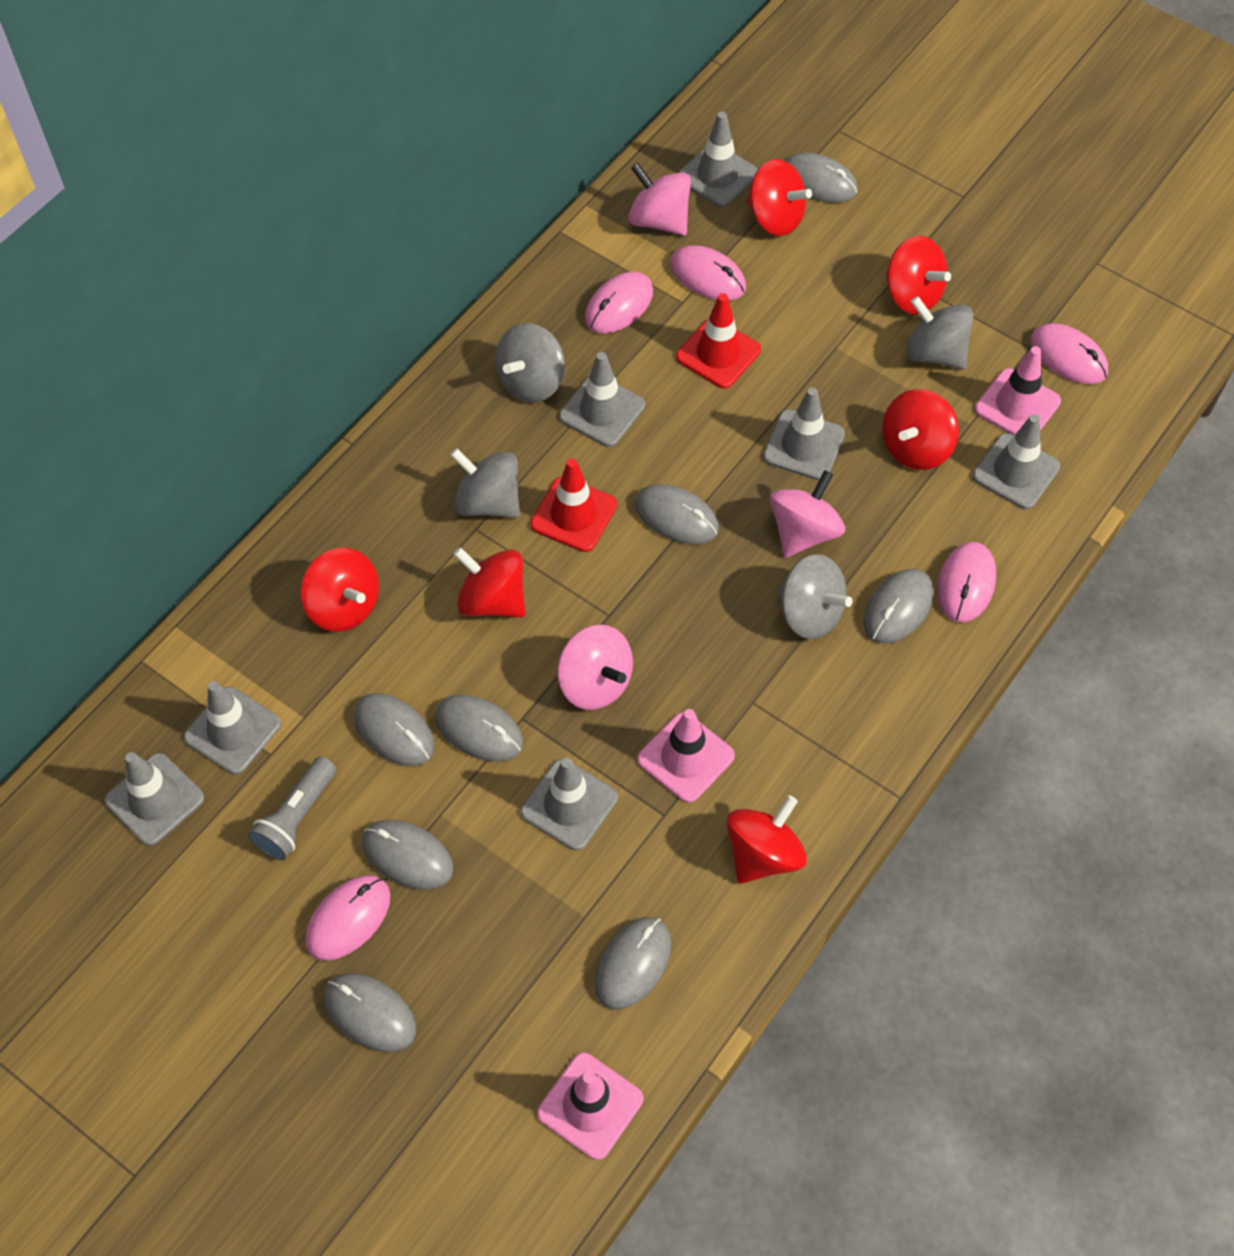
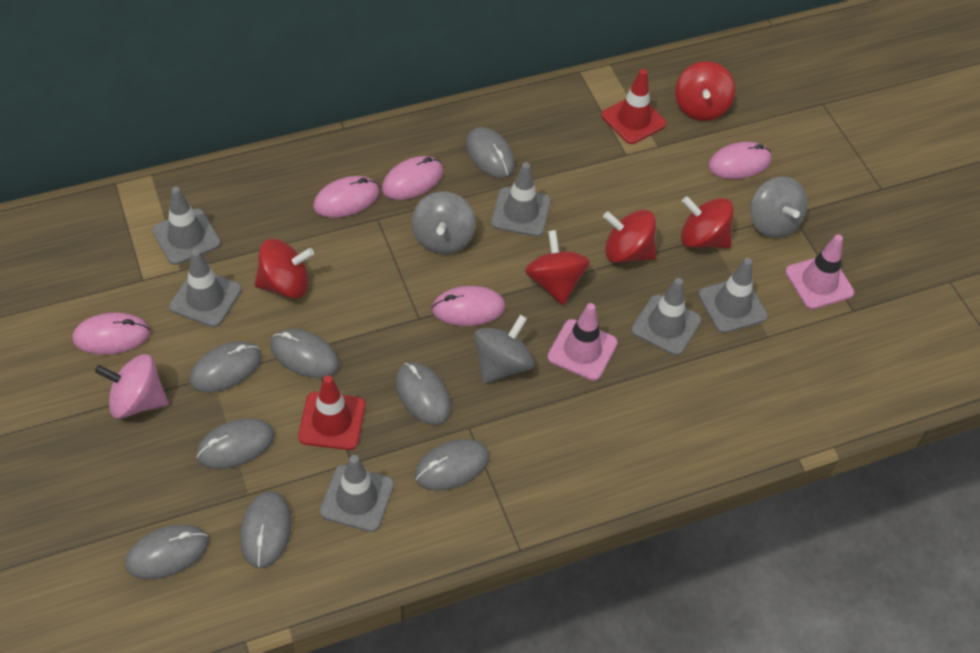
grey flashlight: [248,757,336,860] = 1 -> none = 0
grey spinning top: [450,448,520,518] [495,323,565,403] [778,554,852,639] [905,296,974,369] = 4 -> [412,191,476,254] [474,315,534,384] [750,176,808,238] = 3
grey traffic cone: [105,752,204,846] [184,681,281,774] [521,758,618,850] [559,352,645,447] [679,112,758,207] [763,387,845,480] [972,414,1060,509] = 7 -> [152,187,221,265] [169,249,242,327] [320,455,394,532] [491,162,551,237] [631,278,701,356] [698,258,767,333] = 6
pink spinning top: [557,625,633,710] [628,163,691,235] [770,470,845,557] = 3 -> [95,354,169,418] = 1
pink traffic cone: [537,1053,643,1160] [637,709,735,803] [975,346,1061,435] = 3 -> [547,303,618,381] [785,234,854,309] = 2
red spinning top: [300,548,379,632] [453,547,525,618] [726,795,807,884] [746,159,812,236] [882,389,959,470] [886,236,951,314] = 6 -> [255,239,314,299] [525,230,590,305] [603,210,656,263] [675,61,735,121] [681,196,734,249] = 5

